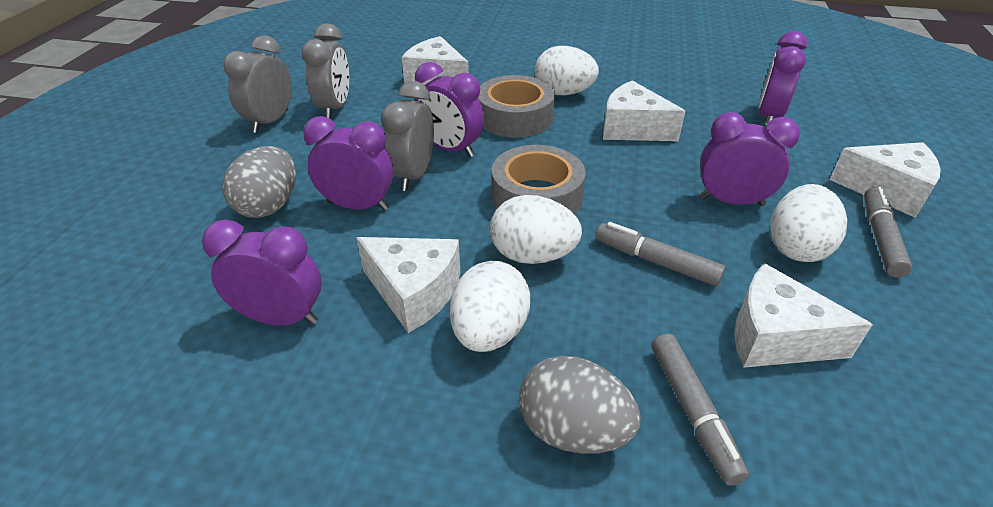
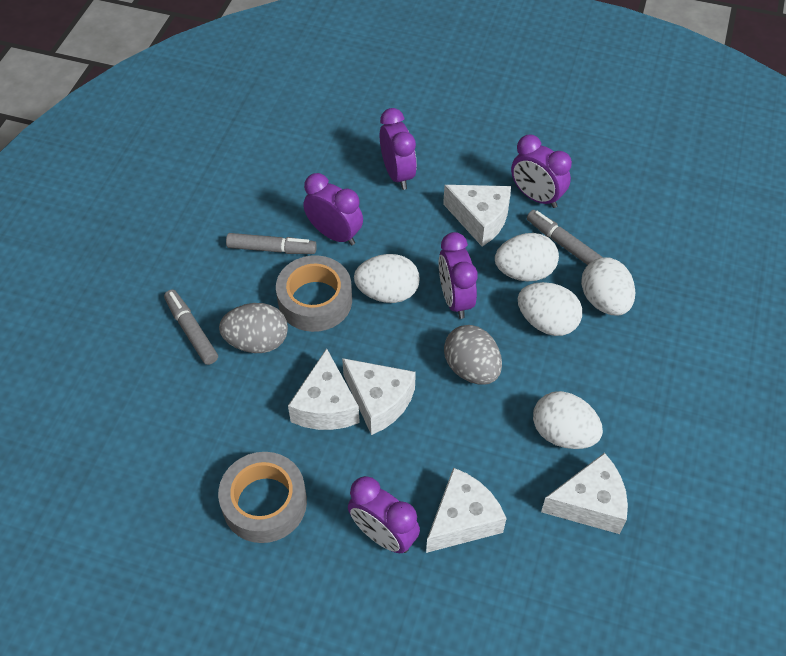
grey clock: [223,35,292,133] [302,24,349,119] [381,81,434,191] = 3 -> none = 0
white egg: [450,261,530,352] [490,195,582,264] [534,46,599,95] [771,184,847,262] = 4 -> [354,254,420,303] [495,233,559,281] [518,282,582,336] [533,391,603,449] [581,257,635,316] = 5

